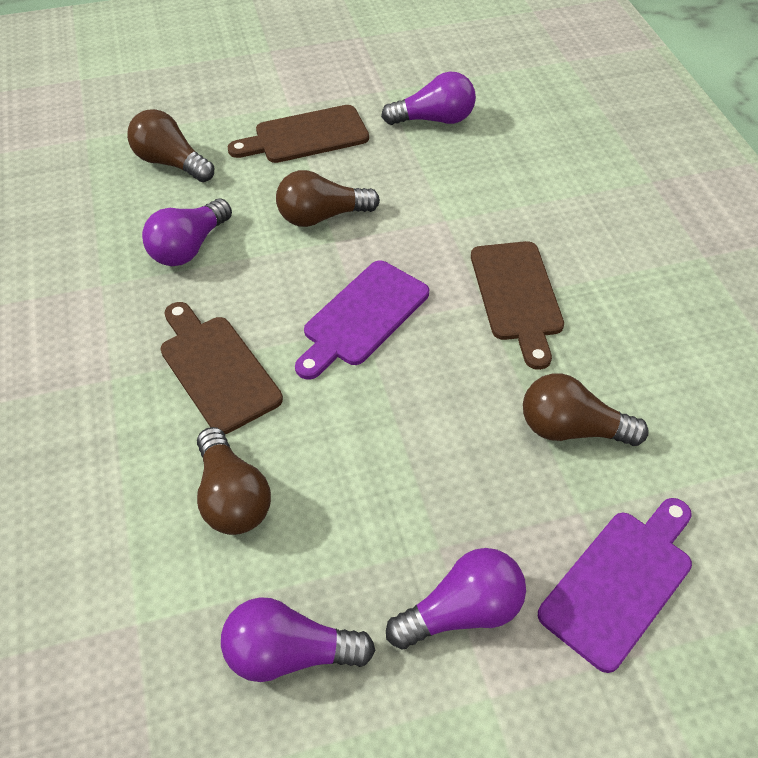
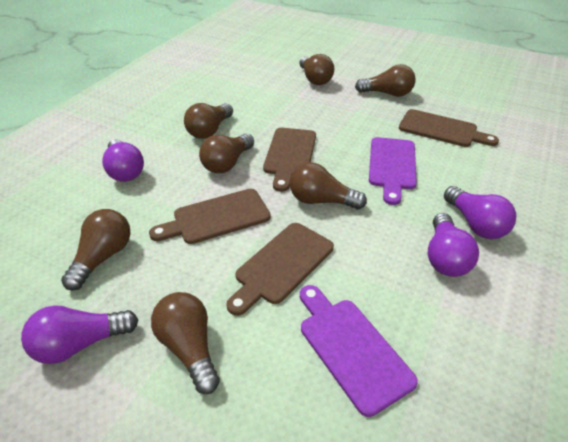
brown cutting board: [160,302,283,434] [228,105,369,163] [471,241,564,370] = 3 -> [149,189,271,244] [226,223,334,316] [263,128,316,192] [399,109,499,147] = 4
brown light bulb: [127,109,214,182] [197,427,271,535] [276,170,380,227] [523,373,649,446] = 4 -> [61,209,131,290] [151,292,220,394] [184,103,233,139] [199,133,254,173] [290,163,367,209] [299,54,334,85] [355,64,416,97] = 7

